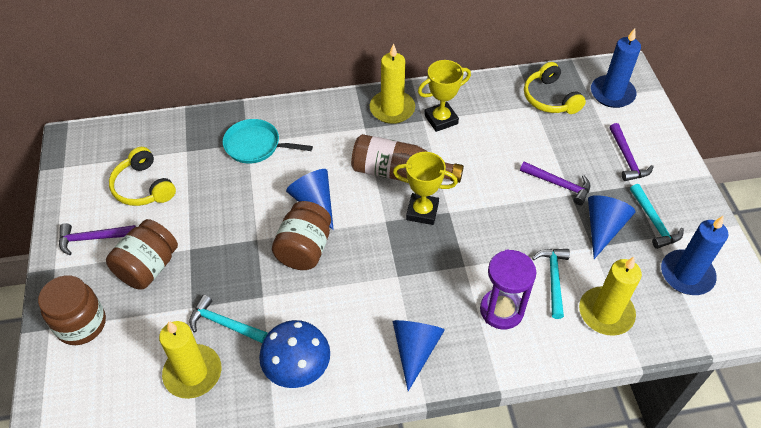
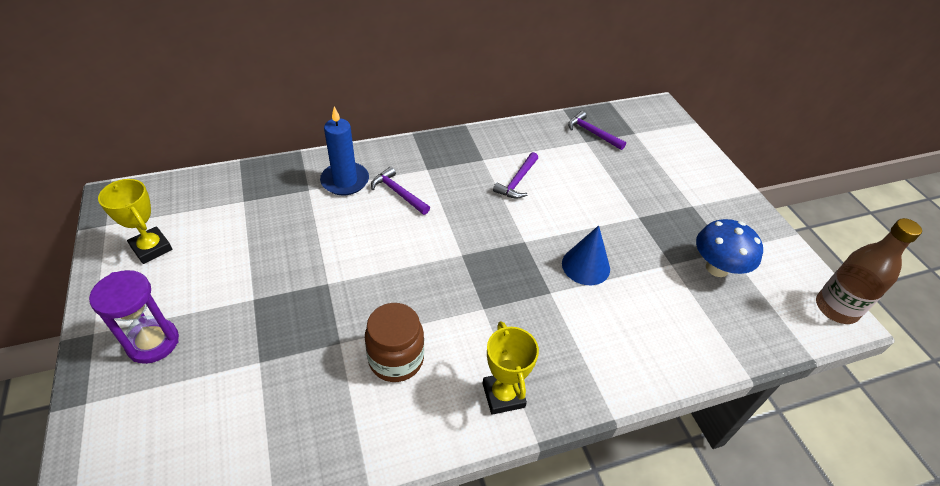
blue candle: [591,28,641,108] [661,216,728,295] = 2 -> [320,107,369,195] = 1
blue cone: [286,169,334,230] [393,320,445,391] [588,195,636,259] = 3 -> [562,225,610,285] = 1
brown jar: [38,275,106,345] [106,219,178,290] [272,201,331,270] = 3 -> [365,303,424,382] = 1
turquoise hammer: [189,295,268,343] [532,249,570,319] [630,184,684,249] = 3 -> none = 0
turquoise pan: [223,119,313,164] = 1 -> none = 0
yellow candle: [159,321,221,399] [370,43,415,124] [579,257,642,336] = 3 -> none = 0
yellow headphones: [109,147,176,206] [524,62,586,114] = 2 -> none = 0

